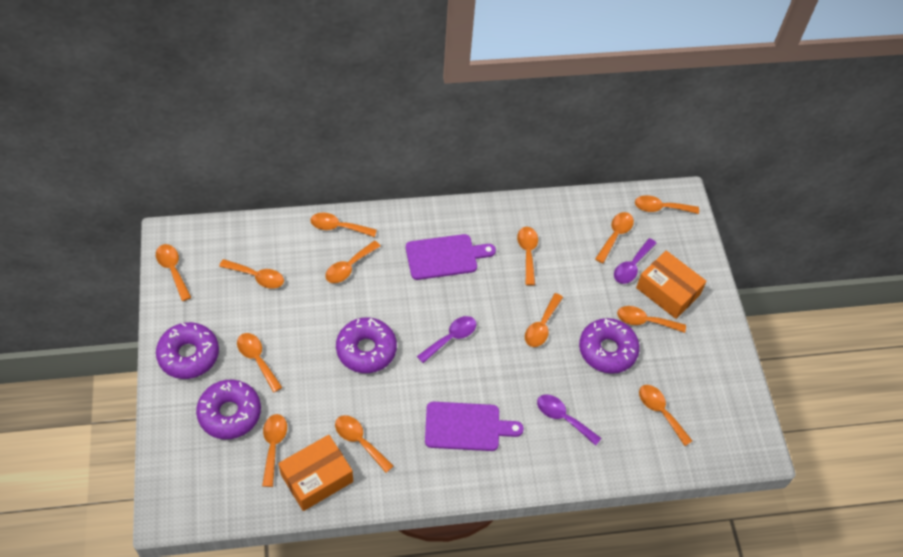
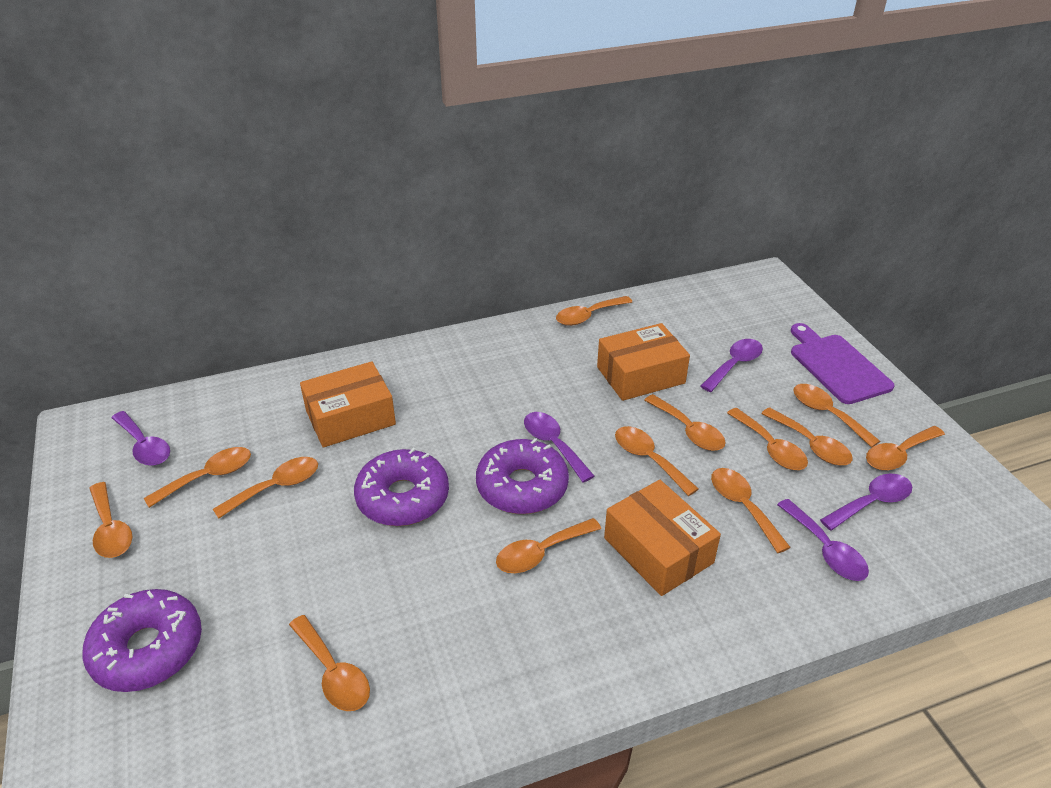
orange box: [278,435,353,511] [636,251,707,319] = 2 -> [300,361,396,448] [597,323,690,401] [604,480,721,596] = 3
purple cutting board: [406,234,496,280] [425,402,524,451] = 2 -> [791,323,895,404] = 1
purple donut: [156,322,219,379] [196,380,261,439] [336,317,397,373] [579,318,640,374] = 4 -> [82,589,202,692] [354,448,449,526] [476,438,569,514] = 3
purple spoon: [417,316,476,363] [537,395,601,446] [614,238,656,284] = 3 -> [111,411,170,466] [524,412,595,483] [700,339,763,392] [777,499,869,581] [820,474,912,531] = 5

